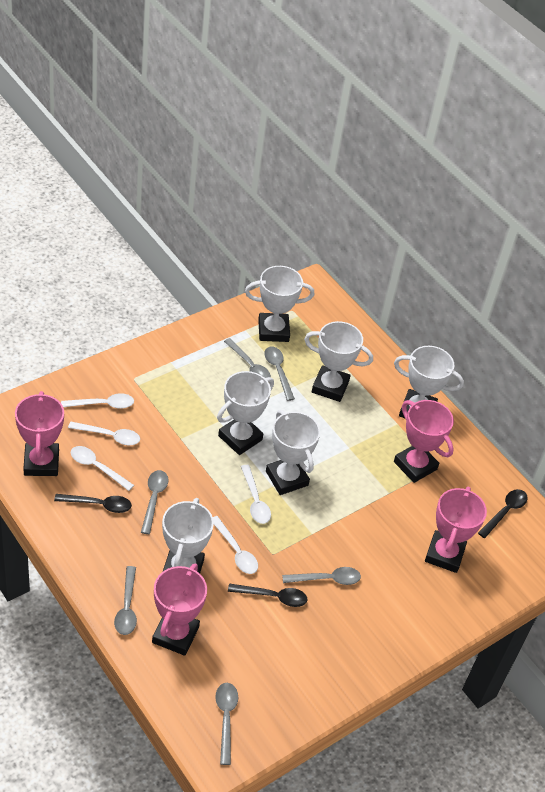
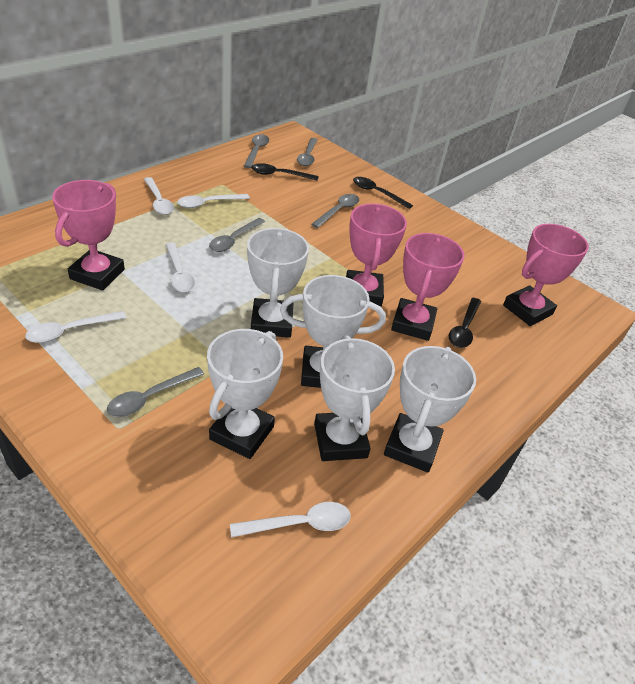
grey spoon: [114,566,137,635] [141,470,169,534] [215,683,238,765] [224,338,271,378] [264,347,295,401] [282,567,361,585] = 6 -> [107,367,204,417] [209,218,265,252] [244,134,269,168] [297,138,317,166] [311,194,359,228] = 5
white trophy: [162,498,214,573] [217,371,274,455] [245,266,314,342] [266,410,320,495] [304,321,373,402] [394,346,464,418] = 6 -> [207,329,283,459] [247,228,309,338] [280,275,386,388] [314,335,395,461] [384,346,476,473] = 5

